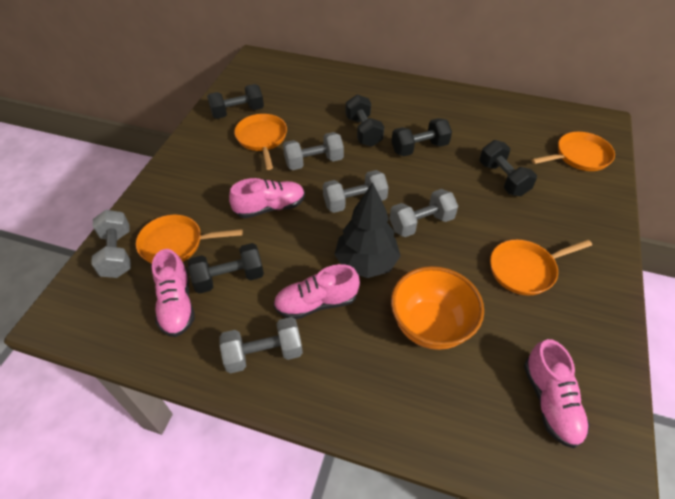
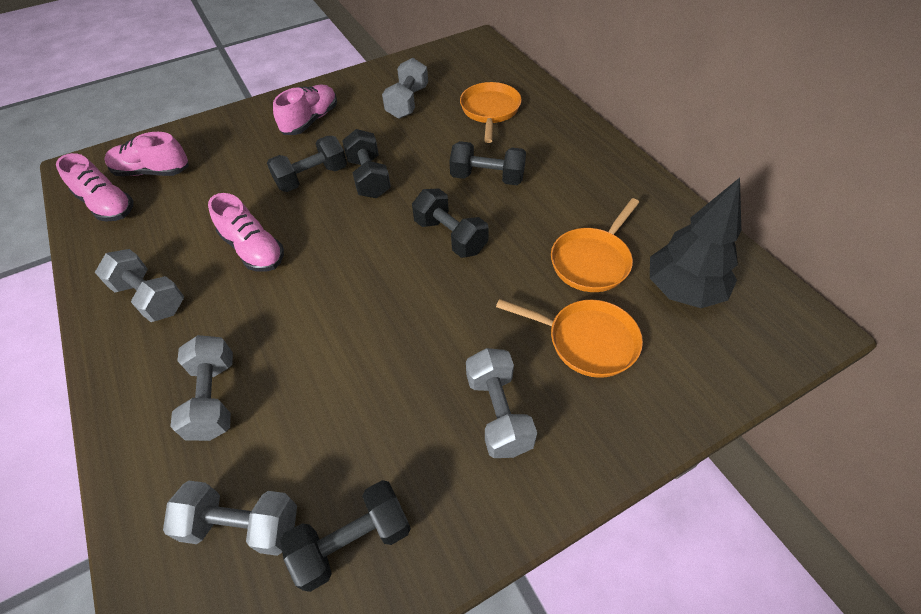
orange bowl: [391,266,484,350] = 1 -> none = 0
orange pan: [136,215,243,264] [234,114,287,170] [490,240,592,295] [531,132,615,171] = 4 -> [460,82,522,143] [496,299,643,378] [551,198,639,292] = 3

